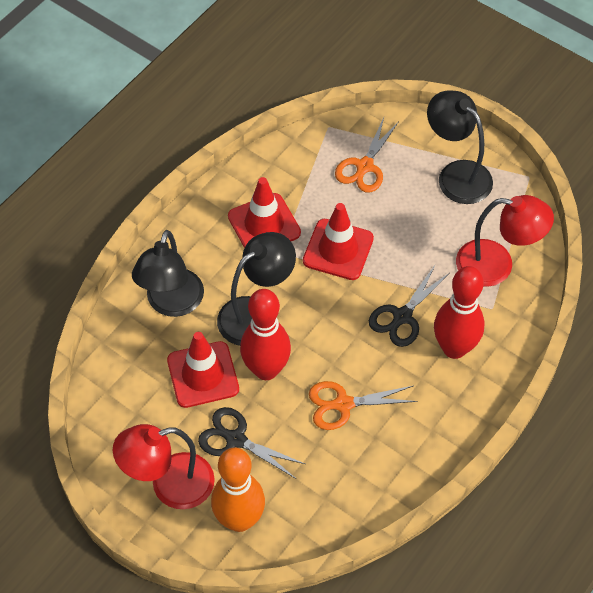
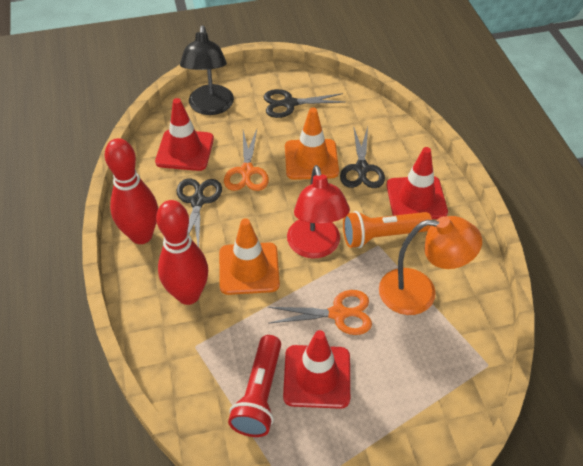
black lamp: [132,230,204,317] [217,232,296,346] [427,91,493,204] = 3 -> [180,25,234,115] = 1
black scissors: [198,407,305,479] [369,264,449,347] = 2 -> [177,178,222,247] [264,89,344,118] [340,126,385,188] = 3
orange bowling pin: [211,448,265,532] = 1 -> none = 0
orange flashlight: none = 0 -> [343,211,432,248] = 1
orange lamp: none = 0 -> [379,216,482,315] = 1
orange traffic cone: none = 0 -> [219,218,280,295] [285,107,339,180] = 2
red flashlight: none = 0 -> [228,335,281,437] = 1
red lamp: [113,424,215,509] [456,195,554,287] = 2 -> [287,165,350,258] = 1

